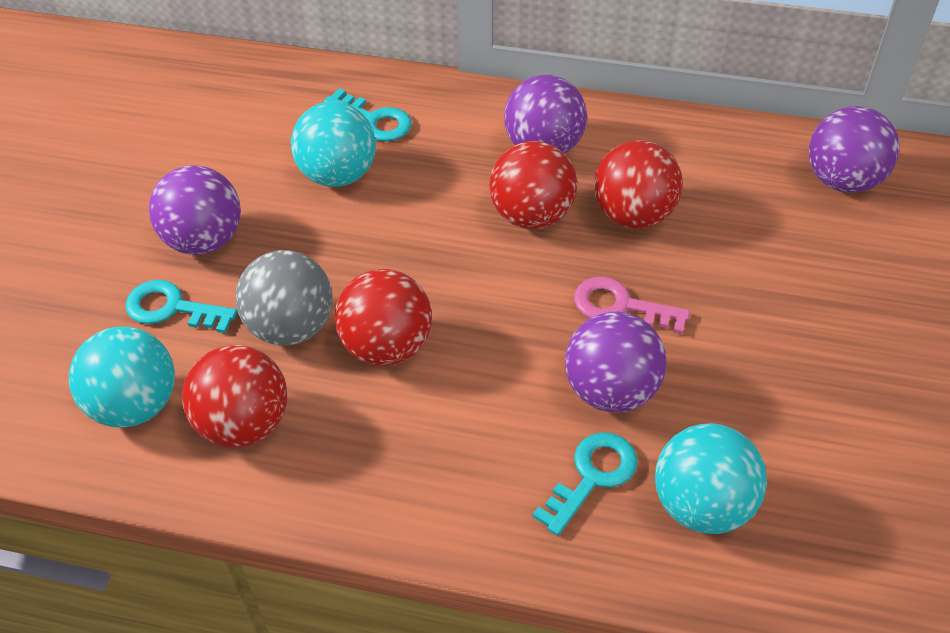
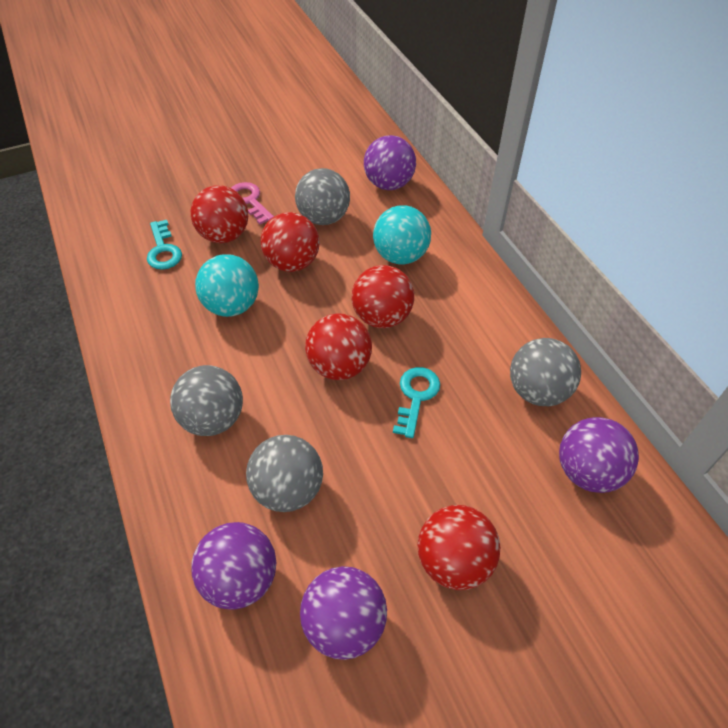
grey ball: [235,250,333,346] = 1 -> [170,365,243,436] [246,435,323,512] [295,168,350,225] [510,338,581,406] = 4
red ball: [182,345,287,448] [335,269,432,366] [489,141,577,229] [594,140,683,229] = 4 -> [191,185,248,243] [260,212,320,272] [305,313,372,380] [352,265,414,328] [418,505,500,590] = 5
turquoise ball: [69,326,175,428] [291,102,376,187] [655,423,767,534] = 3 -> [195,254,259,317] [373,205,431,265] = 2
turquoise key: [125,280,238,333] [324,88,412,142] [533,432,638,536] = 3 -> [147,220,182,270] [393,367,440,438] = 2

